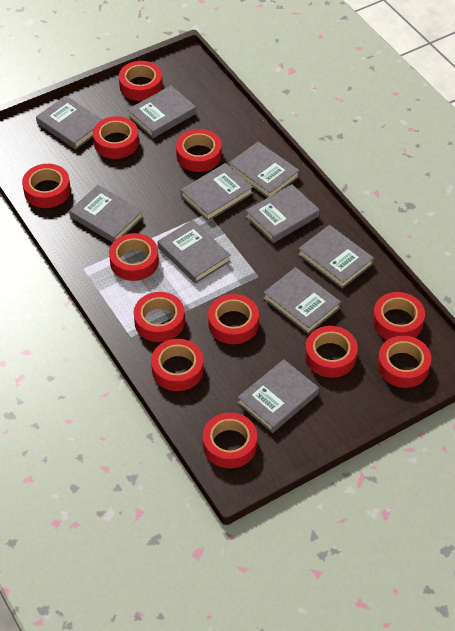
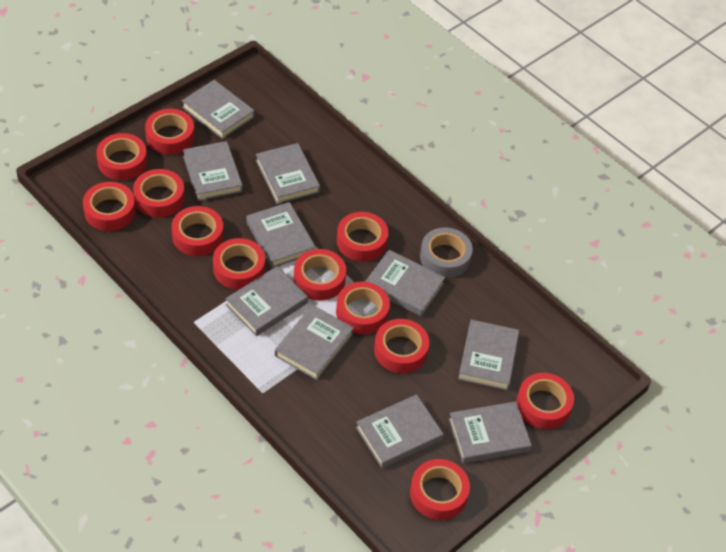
grey tape: none = 0 -> [420,227,473,278] = 1

